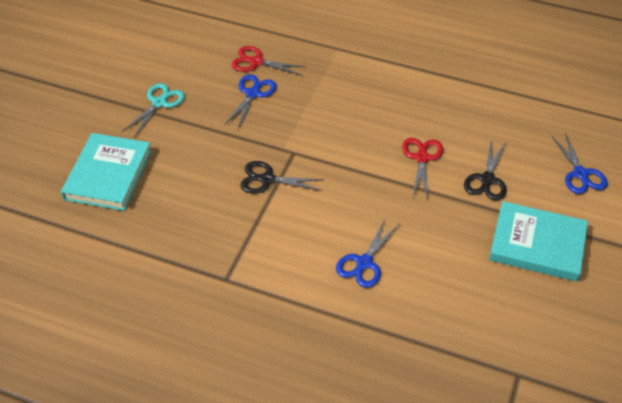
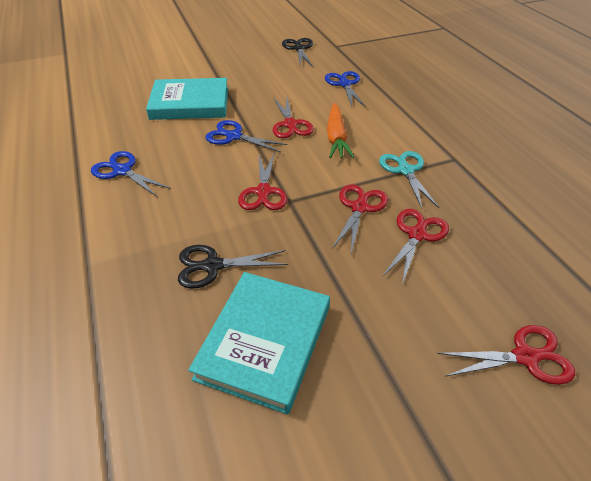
orange carrot: none = 0 -> [327,103,354,158] = 1
red scissors: [232,46,306,75] [402,138,443,198] = 2 -> [238,152,287,210] [273,98,314,138] [332,184,388,254] [382,209,449,285] [437,325,575,385] = 5

